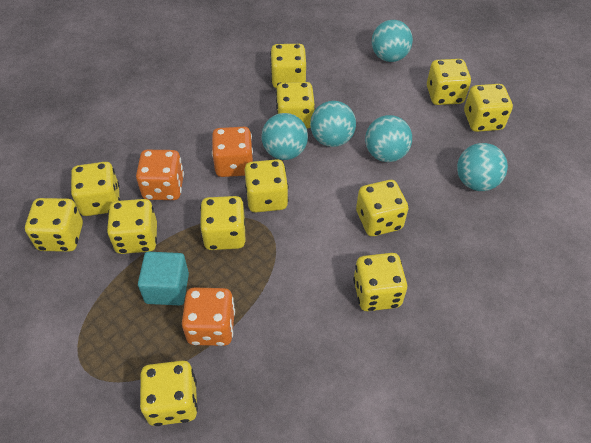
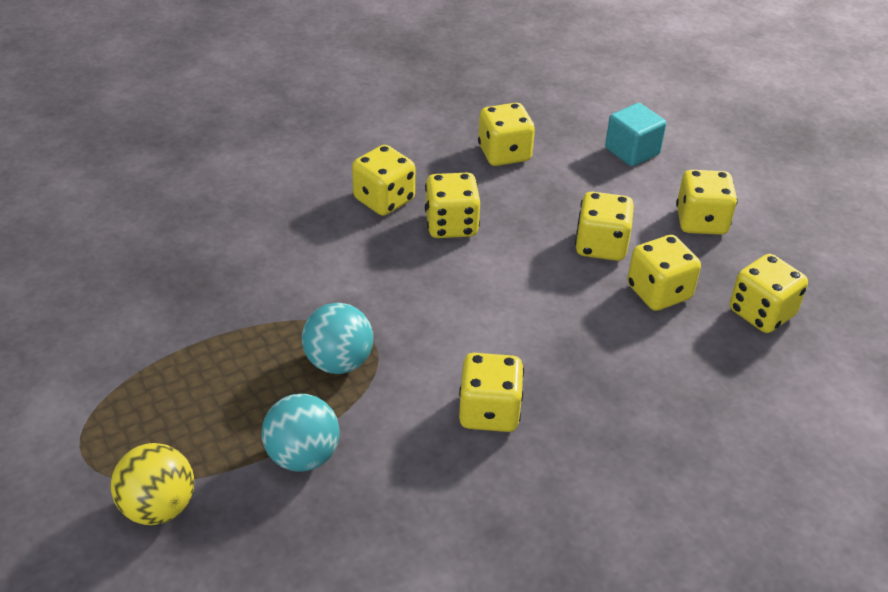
orange dice: [136,150,184,200] [182,288,235,346] [212,127,253,177] = 3 -> none = 0
turquoise ball: [261,113,308,160] [310,101,356,147] [365,115,412,162] [372,20,413,62] [457,143,508,191] = 5 -> [262,394,339,471] [302,303,373,374] = 2
yellow ball: none = 0 -> [111,443,194,525] = 1
yellow dice: [25,198,83,252] [71,162,120,216] [107,199,157,254] [140,361,198,426] [200,196,245,250] [244,159,288,212] [270,44,306,88] [276,82,315,128] [353,253,407,311] [356,180,408,236] [427,59,471,105] [464,84,513,132] = 12 -> [352,145,415,216] [425,173,480,238] [459,353,524,432] [478,103,535,166] [575,192,634,261] [627,235,701,311] [676,170,737,235] [730,254,808,333] = 8

